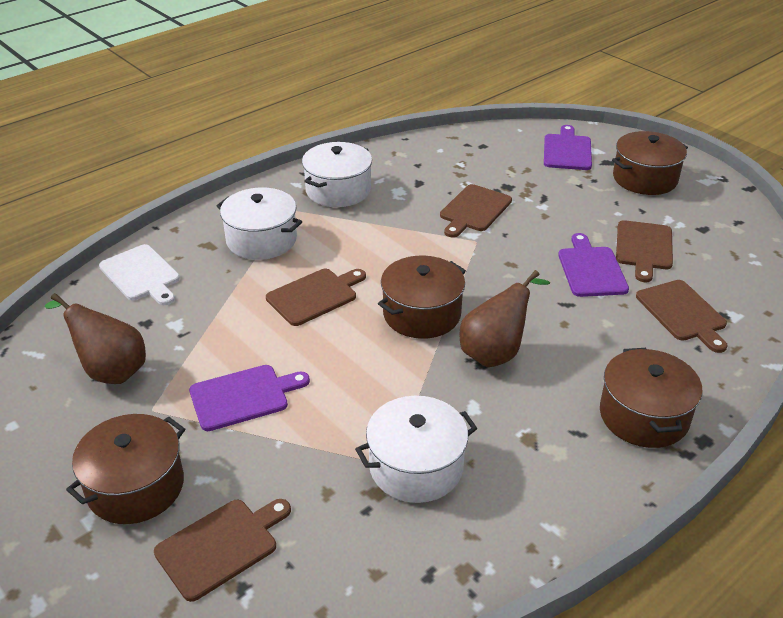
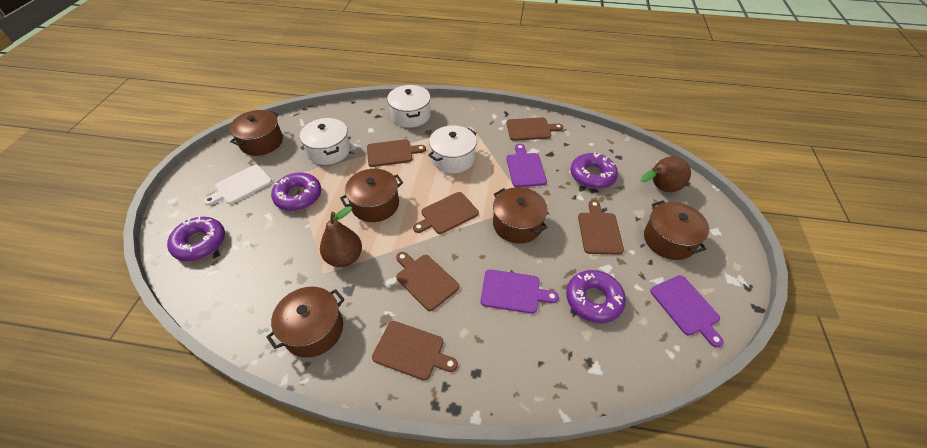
brown cutting board: [154,499,291,602] [266,269,366,326] [440,184,512,238] [616,220,673,282] [636,280,727,353] = 5 -> [367,139,426,167] [372,321,458,380] [396,252,459,311] [413,192,479,234] [506,118,563,141] [578,200,624,255] = 6
brown pot: [66,414,185,524] [378,255,466,339] [600,348,703,448] [612,131,688,195] = 4 -> [229,110,283,156] [267,287,345,357] [340,169,403,222] [493,187,548,244] [644,201,709,260] = 5
purple donut: none = 0 -> [167,217,225,261] [271,173,321,211] [566,270,626,323] [571,152,618,189] = 4

